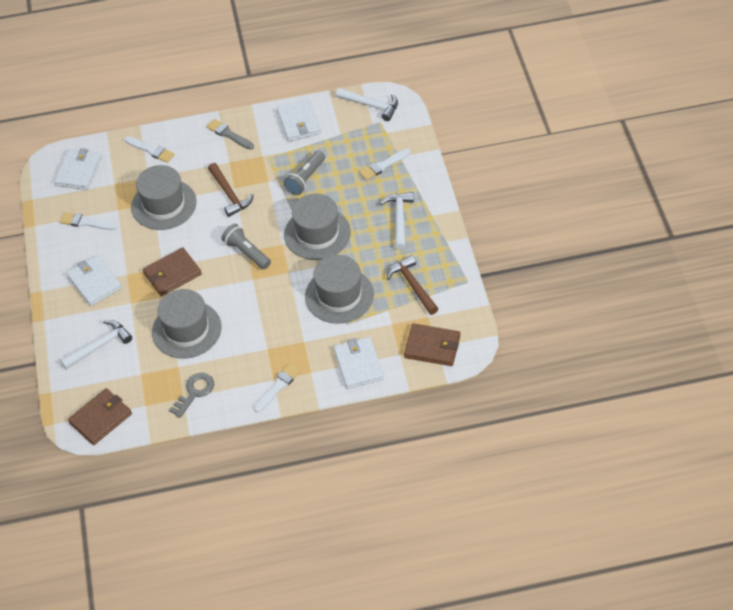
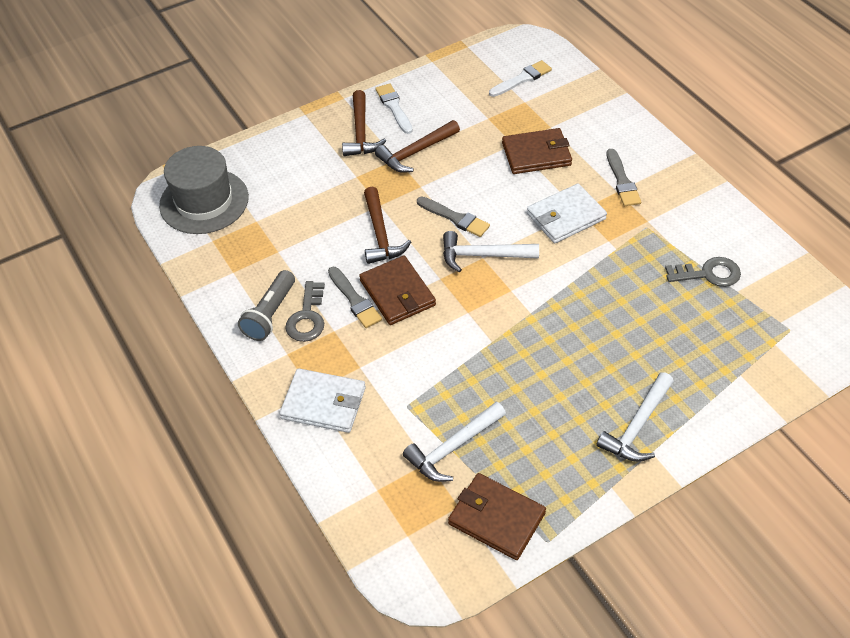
brown hammer: [208,163,254,217] [387,255,438,315] = 2 -> [342,90,386,156] [364,187,411,264] [375,120,460,173] = 3
grey brush: [206,119,254,150] = 1 -> [328,267,382,328] [417,197,490,237] [607,149,641,206] = 3
grey flashlight: [222,224,271,269] [284,151,325,195] = 2 -> [238,270,295,341] = 1
grey hat: [131,165,197,230] [152,289,222,359] [284,194,351,260] [305,255,374,324] = 4 -> [159,146,249,234] = 1
grey key: [169,373,214,418] = 1 -> [285,281,325,342] [665,257,741,287] = 2
white brush: [60,212,118,230] [124,136,175,163] [254,363,301,413] [359,149,411,180] = 4 -> [375,83,413,134] [489,60,552,97] = 2
white wallet: [54,148,102,190] [66,255,122,306] [277,99,321,141] [334,337,384,389] = 4 -> [279,368,366,433] [527,183,607,243] = 2

